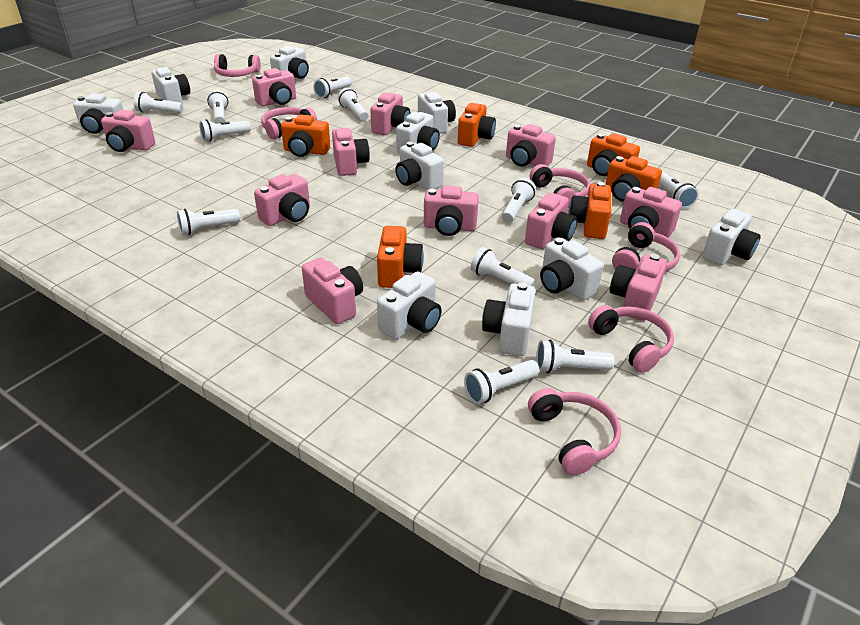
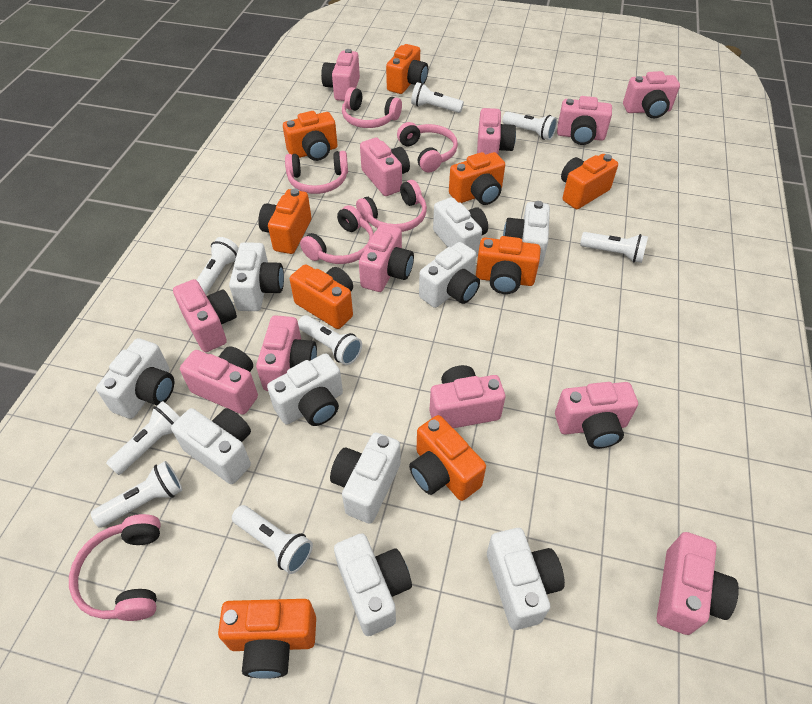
orange camera: [281,114,330,157] [377,226,424,288] [458,103,496,147] [568,182,611,239] [587,133,640,176] [605,156,662,202] = 6 -> [218,599,316,679] [258,189,311,254] [283,111,338,161] [290,264,353,329] [386,44,428,94] [409,415,486,501] [449,152,505,205] [476,236,541,294] [561,154,618,209] = 9
pink camera: [101,110,155,152] [252,68,296,106] [254,174,310,226] [302,258,363,324] [332,128,370,176] [370,93,410,135] [424,185,479,236] [506,124,556,167] [525,193,577,249] [610,254,667,321] [620,187,682,238] = 11 -> [173,279,237,352] [180,346,258,415] [256,315,317,391] [321,49,360,101] [359,224,414,292] [360,138,410,196] [429,365,505,428] [477,108,516,155] [555,382,638,449] [557,96,612,145] [623,71,680,118] [657,532,739,635] = 12
white flashlight: [134,92,183,114] [177,209,240,235] [199,119,251,142] [207,90,228,124] [313,77,352,98] [338,88,368,121] [464,360,540,404] [471,247,535,287] [502,178,536,223] [536,340,615,373] [659,172,699,208] = 11 -> [91,461,182,528] [106,401,180,475] [197,237,239,295] [232,505,313,574] [298,315,362,365] [411,82,464,113] [502,112,557,140] [580,232,648,263] = 8

